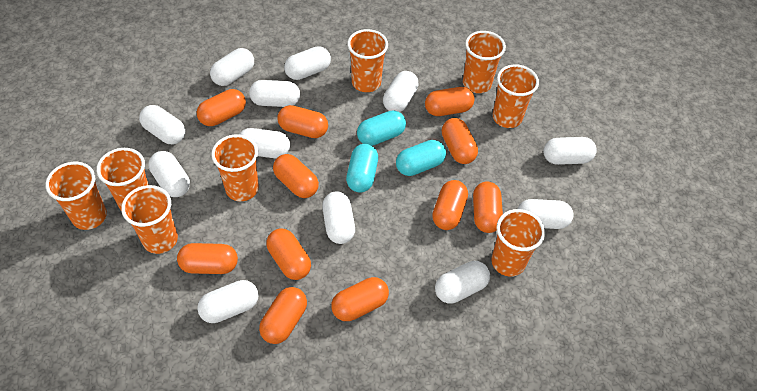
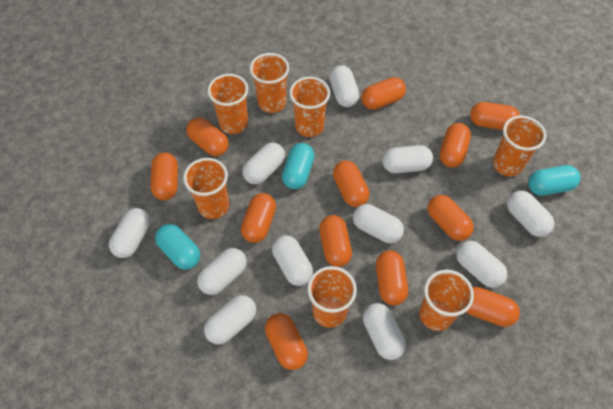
orange capsule: [177,243,238,274] [197,89,246,126] [259,287,307,344] [266,229,311,280] [273,154,319,198] [277,105,328,138] [331,277,389,321] [425,87,475,116] [432,180,468,230] [442,118,478,164] [473,181,503,233] = 11 -> [150,152,178,200] [186,117,229,156] [241,193,276,243] [265,313,308,370] [319,215,352,267] [333,160,369,207] [361,77,406,110] [376,251,408,305] [428,195,474,241] [440,123,471,168] [466,287,520,327] [470,102,520,130] = 12
orange cup: [45,162,107,230] [96,148,149,210] [121,185,178,254] [211,135,259,201] [347,29,388,92] [463,31,506,93] [491,209,545,277] [492,65,539,128] = 8 -> [183,158,229,219] [208,74,248,134] [250,53,289,113] [289,77,330,137] [307,266,357,328] [419,270,474,331] [493,116,546,177] = 7
white capsule: [139,105,185,144] [149,151,190,197] [197,280,259,323] [210,48,254,86] [239,128,290,158] [249,80,300,107] [284,46,331,80] [322,191,355,244] [383,71,419,112] [435,261,490,304] [517,199,574,229] [543,137,597,165] = 12 -> [109,208,150,258] [197,248,247,295] [204,295,256,345] [242,142,285,184] [272,235,313,286] [330,65,359,107] [353,204,404,243] [363,303,406,360] [382,145,433,173] [456,241,507,288] [507,191,554,237] = 11

